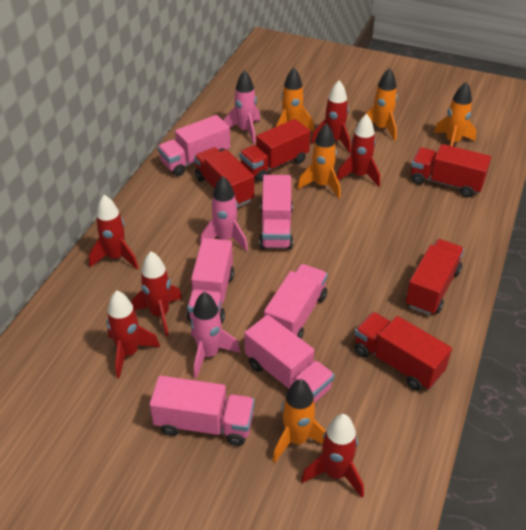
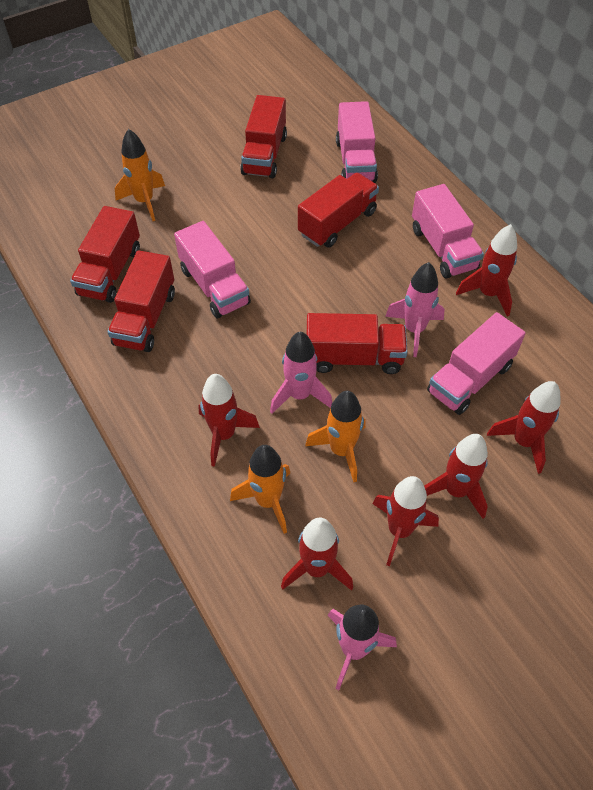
orange rocket: [273,379,326,463] [276,68,314,132] [297,123,341,198] [361,68,398,141] [434,82,476,146] = 5 -> [115,129,165,221] [230,445,290,534] [305,391,366,482] = 3
pink truck: [149,376,255,446] [158,115,231,176] [187,238,234,324] [244,315,335,403] [259,175,293,250] [264,264,328,339] = 6 -> [174,221,251,318] [336,101,378,183] [412,184,484,278] [427,312,526,415] = 4

